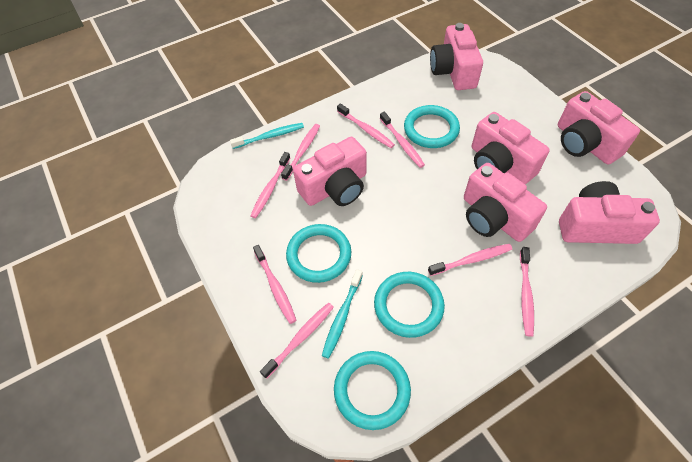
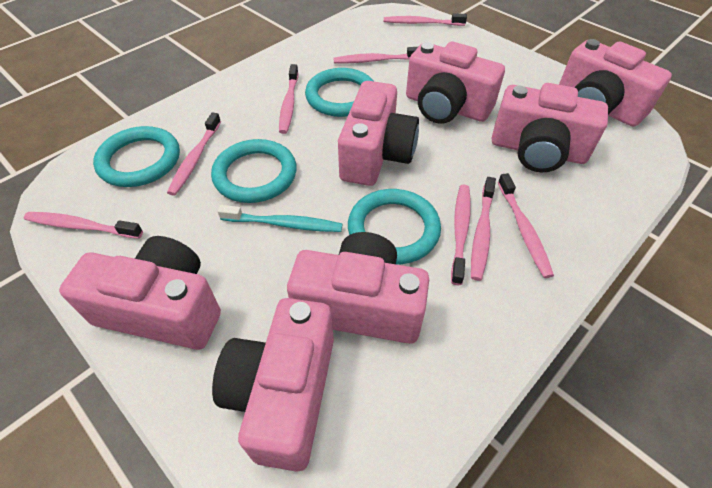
pink camera: [293,137,367,206] [430,23,483,90] [464,163,547,242] [472,112,550,184] [558,91,640,165] [559,181,660,244] = 6 -> [59,236,221,350] [212,298,334,472] [287,232,429,344] [338,81,419,186] [406,42,505,124] [492,83,608,173] [559,39,672,127] = 7
turquoise toothbrush: [230,123,304,149] [322,269,363,359] = 2 -> [217,205,343,232] = 1

